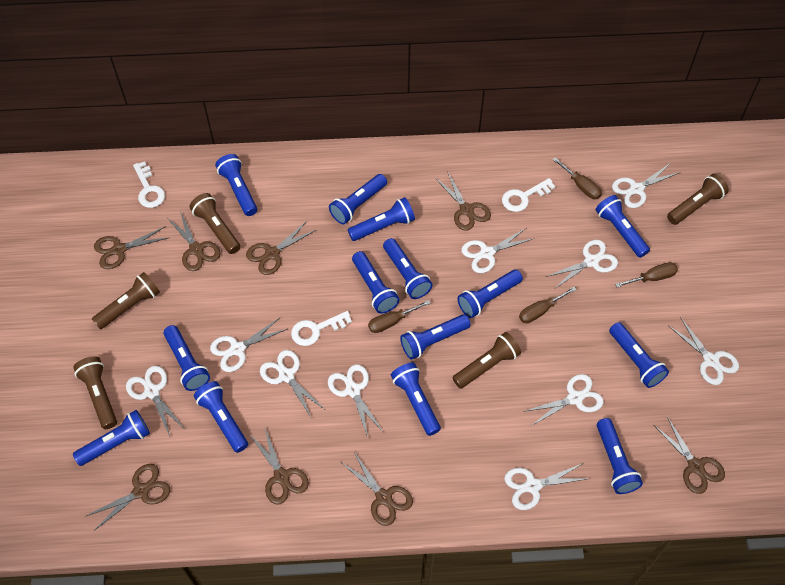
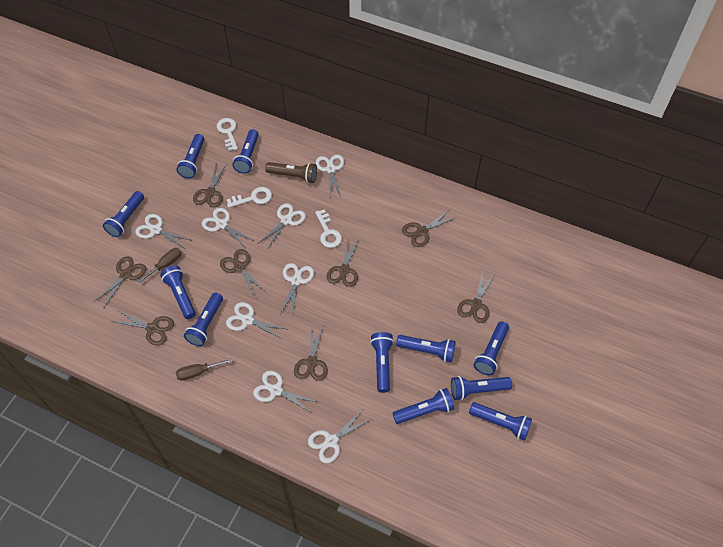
blue flashlight: [73,410,150,466] [164,325,210,391] [194,381,248,453] [215,154,257,216] [329,174,387,224] [348,197,415,241] [352,251,400,314] [383,238,433,299] [391,362,441,436] [400,314,471,360] [458,270,523,318] [595,195,650,258] [597,418,643,494] [609,322,669,388] = 14 -> [103,191,144,237] [160,266,196,319] [176,134,204,178] [184,293,223,346] [232,129,259,174] [370,332,394,393] [392,388,454,424] [396,335,456,362] [451,376,512,400] [469,402,532,441] [474,321,509,375] = 11
brown flashlight: [73,356,117,429] [92,272,160,329] [189,193,240,254] [453,332,521,389] [667,174,729,225] = 5 -> [265,162,317,183] = 1
brown screwdriver: [368,300,431,333] [519,287,577,323] [552,157,602,199] [615,262,678,288] = 4 -> [138,248,182,283] [176,358,232,381] = 2
white scissors: [126,366,184,437] [210,318,287,372] [260,350,324,419] [328,365,384,437] [461,228,535,273] [504,464,586,510] [523,374,604,425] [546,240,618,289] [612,164,680,208] [669,317,739,385] = 10 -> [135,214,191,248] [202,208,254,247] [226,302,289,340] [253,371,317,414] [259,203,306,250] [280,263,314,315] [308,411,371,463] [316,155,344,196] = 8

